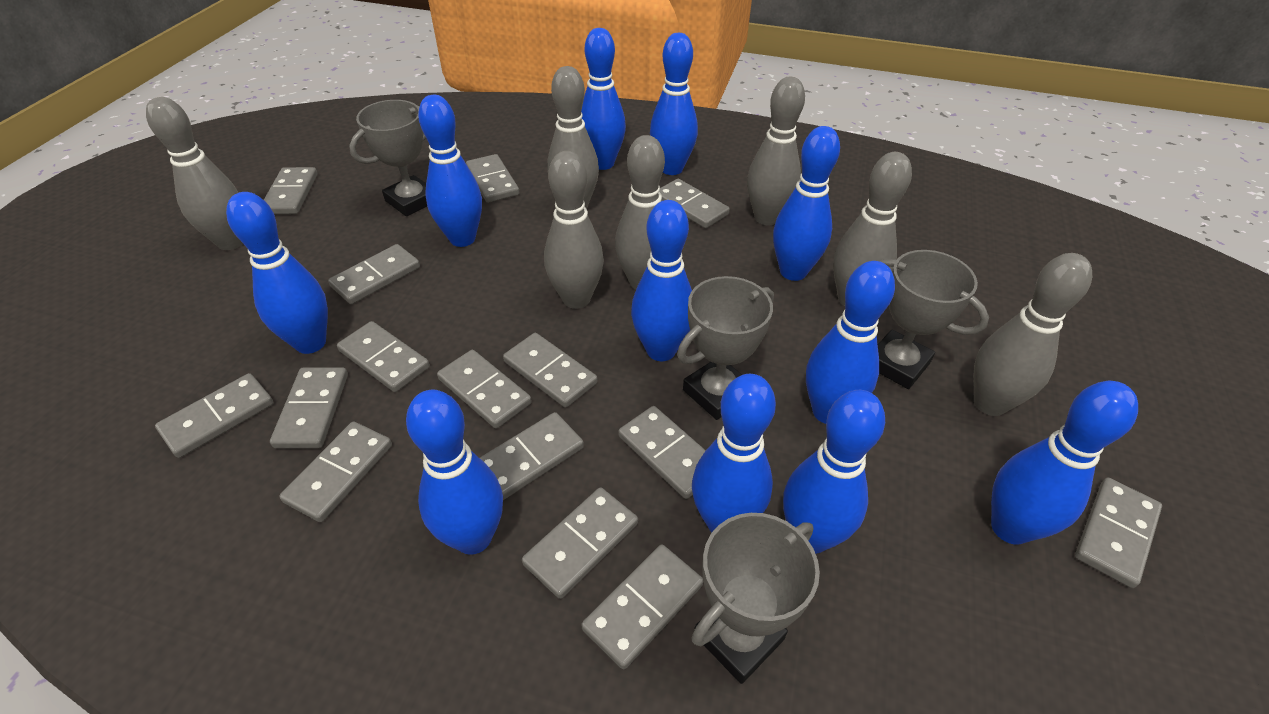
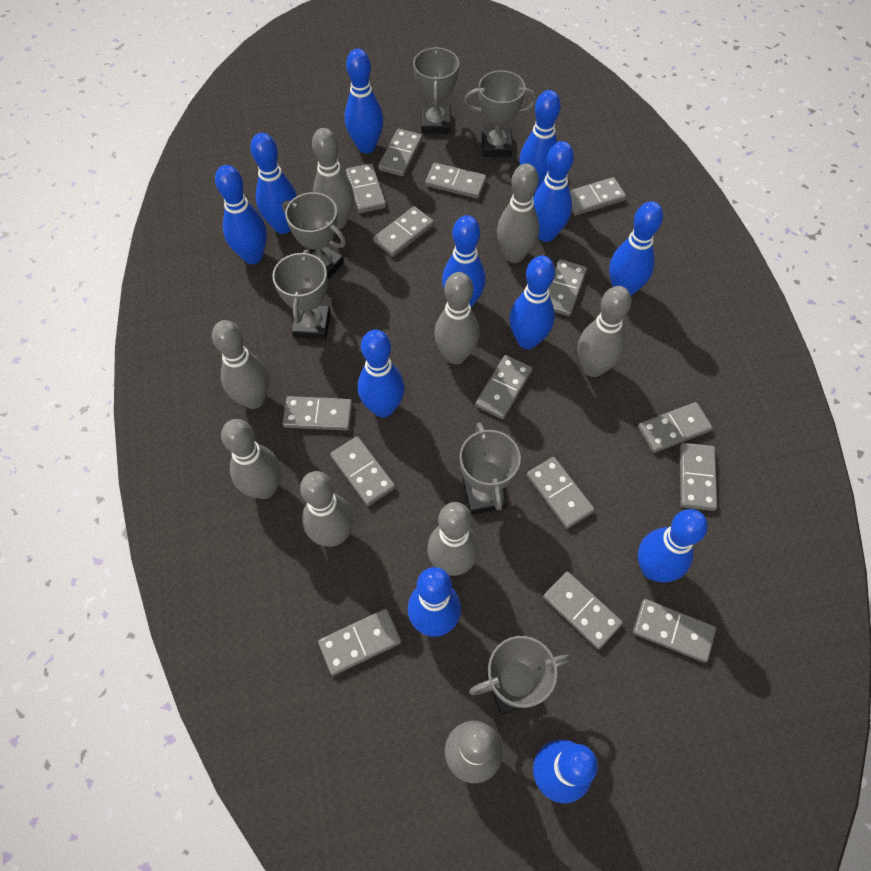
blue bowling pin: [226,192,328,354] [406,389,503,555] [418,95,482,247] [581,28,626,170] [631,200,692,361] [650,33,698,175] [692,374,776,532] [773,126,840,281] [783,390,885,554] [806,261,895,424] [991,381,1138,545] = 11 -> [215,165,267,264] [250,133,297,234] [345,49,384,153] [358,330,405,417] [408,567,461,637] [442,215,486,308] [509,256,555,349] [519,90,561,193] [533,141,574,242] [533,740,598,803] [609,201,663,296] [638,509,708,582] = 12
grey bowling pin: [146,97,243,250] [544,151,604,309] [547,66,599,209] [615,135,665,290] [747,77,805,225] [833,152,912,306] [973,253,1092,416] = 7 -> [212,320,269,409] [221,419,281,499] [300,471,354,547] [312,128,354,229] [427,502,479,576] [434,272,480,364] [445,721,503,783] [497,164,539,263] [578,286,631,377] = 9
grey trophy: [349,100,427,216] [677,276,774,420] [691,513,820,684] [878,250,989,389] = 4 -> [272,250,331,339] [282,192,346,280] [413,47,459,134] [460,422,521,515] [464,70,537,157] [469,636,570,715] = 6

